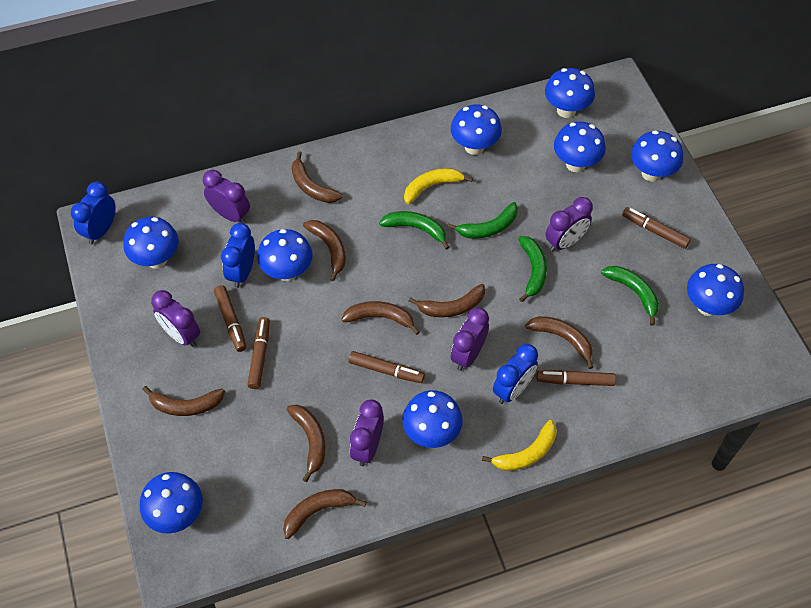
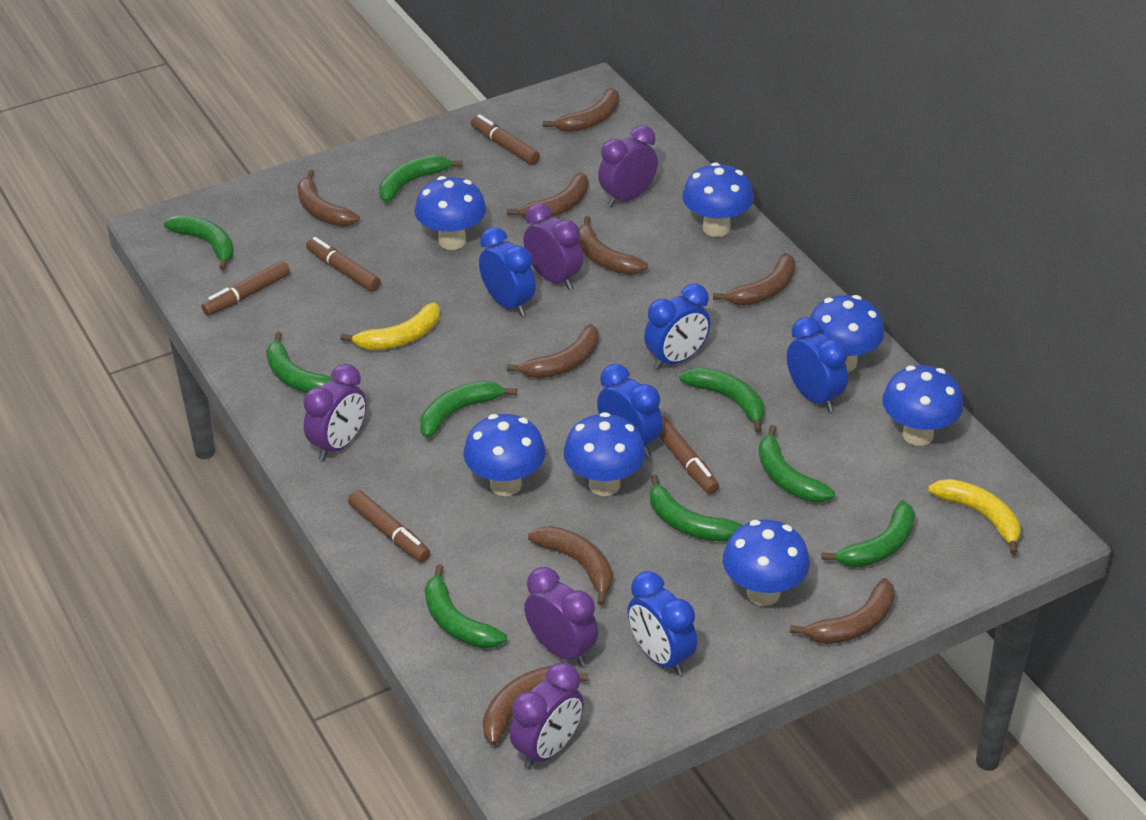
blue clock: [71,182,116,244] [221,223,255,288] [493,344,538,404] = 3 -> [479,227,536,316] [597,364,663,457] [628,571,697,675] [644,284,710,370] [787,317,848,412] = 5
blue mushroom: [123,217,179,269] [140,472,203,534] [257,229,312,281] [402,390,463,448] [451,104,502,155] [545,68,595,118] [554,122,606,172] [631,130,683,182] [687,264,744,316] = 9 -> [414,176,486,250] [463,414,546,496] [563,412,646,496] [682,162,754,237] [723,520,810,606] [810,295,884,372] [882,365,963,446] = 7
brown banana: [142,386,225,416] [283,489,366,539] [286,405,326,482] [291,151,342,203] [303,220,346,281] [341,301,420,335] [409,284,485,317] [525,316,593,369] = 8 -> [297,170,360,227] [483,666,588,745] [507,172,588,218] [507,324,599,379] [528,526,613,606] [543,88,619,132] [578,216,648,275] [713,253,796,305] [790,578,895,644] = 9
green banana: [379,211,450,250] [448,202,518,239] [518,236,547,302] [601,266,659,326] = 4 -> [164,215,234,270] [266,332,333,393] [379,155,463,202] [420,381,517,438] [425,564,507,649] [650,474,743,542] [679,367,764,432] [759,425,835,502] [821,500,915,567] = 9

